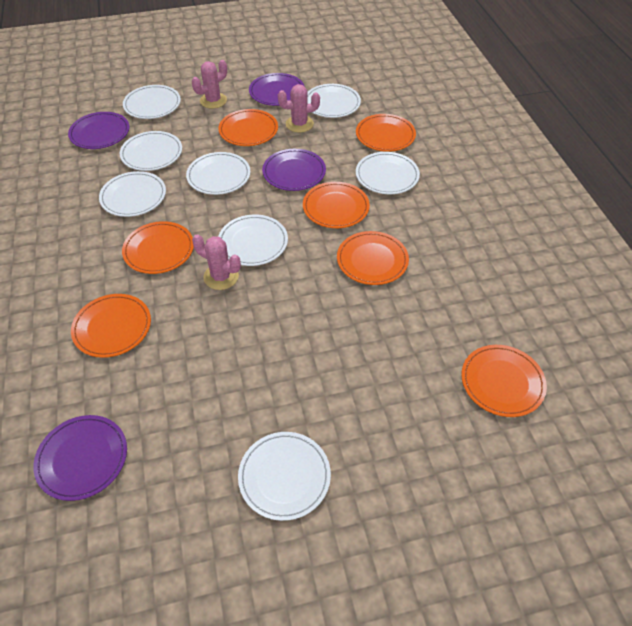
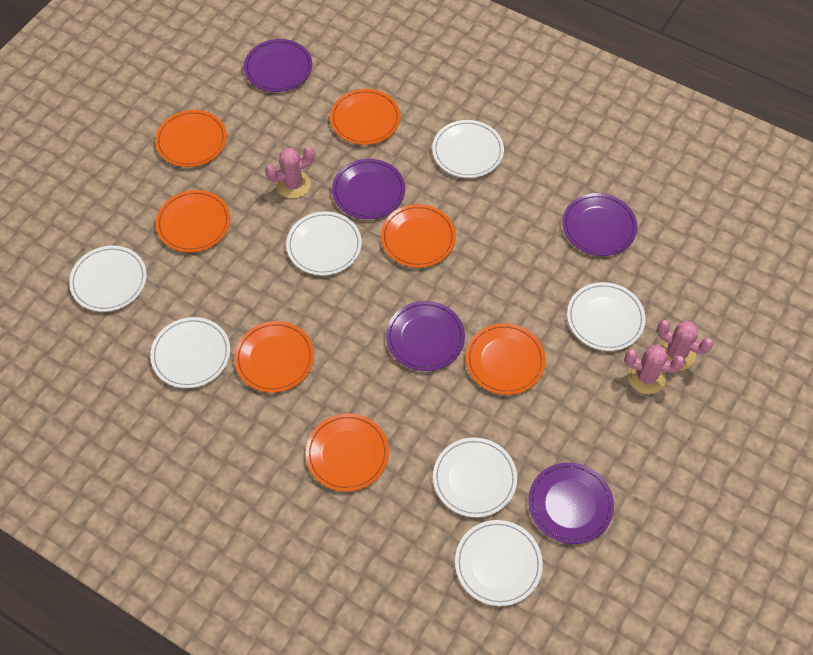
purple plate: [33,415,127,501] [68,112,129,149] [249,73,305,106] [262,149,326,191] = 4 -> [244,39,312,92] [332,159,405,219] [386,301,465,371] [528,462,614,544] [562,193,637,256] = 5
white plate: [99,171,166,217] [120,131,182,171] [123,85,181,119] [186,152,250,195] [218,215,288,266] [238,432,331,521] [307,84,361,118] [356,152,420,194] = 8 -> [69,246,147,312] [150,317,230,388] [286,211,362,276] [432,120,504,178] [433,438,517,517] [455,520,543,606] [567,282,646,351] = 7

